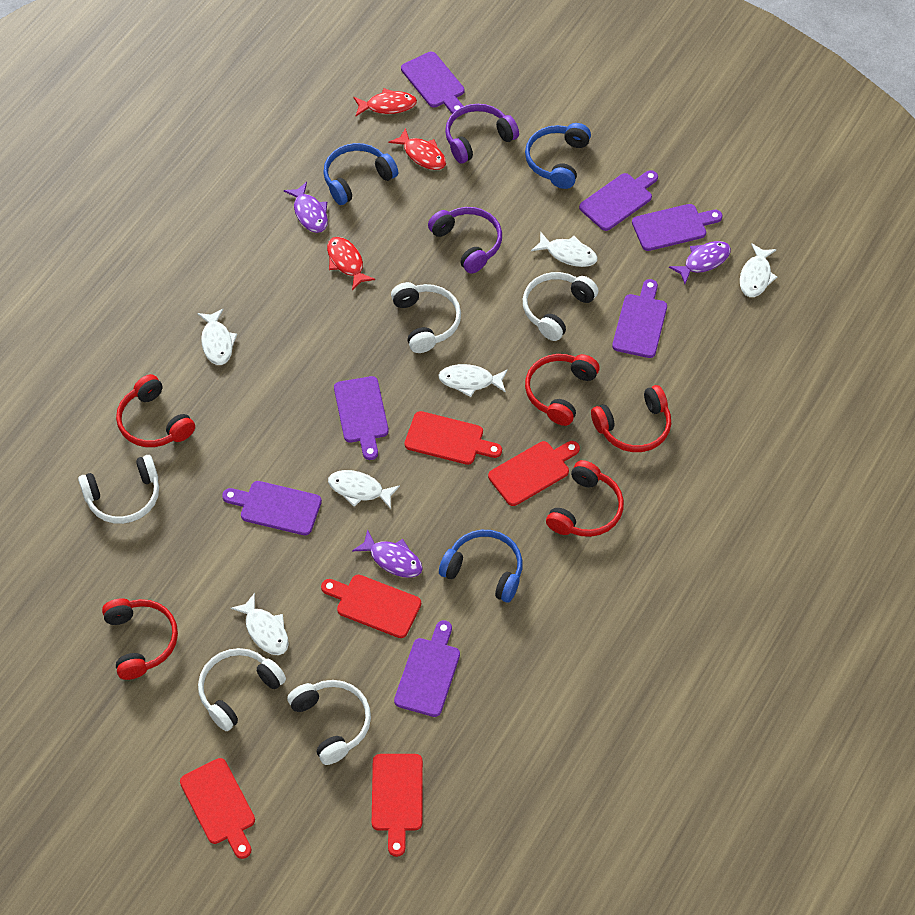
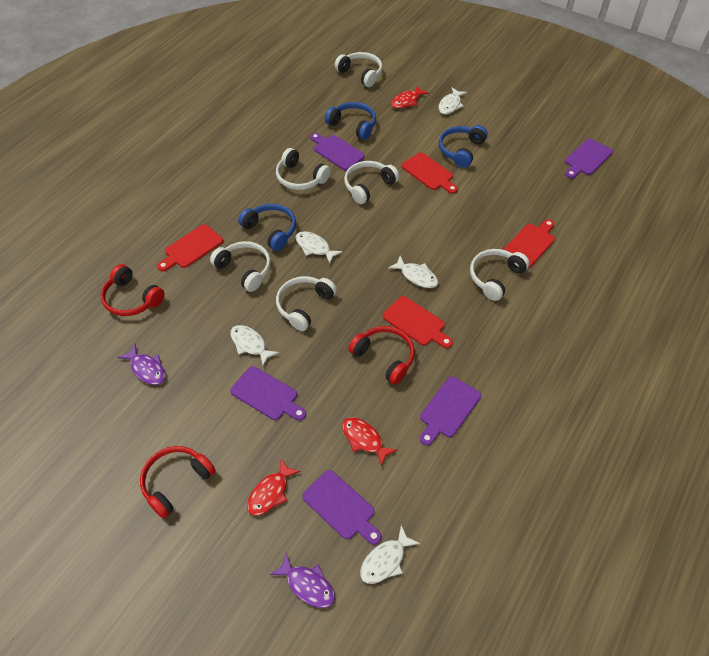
purple cutting board: [222,481,322,535] [334,376,389,460] [394,620,460,717] [401,52,464,114] [579,170,658,231] [612,279,667,358] [632,204,722,251] = 7 -> [230,366,306,421] [302,470,381,545] [310,133,365,170] [420,377,481,446] [565,139,613,179] = 5
purple fish: [284,182,328,233] [352,529,423,578] [669,241,731,284] = 3 -> [118,344,166,385] [270,553,335,608] = 2
purple headphones: [428,207,502,274] [445,104,519,164] = 2 -> none = 0
red cutting board: [180,758,255,859] [321,575,421,638] [372,754,423,857] [405,411,502,465] [488,441,580,506] = 5 -> [157,224,223,271] [383,296,453,348] [401,152,458,194] [503,219,555,268] = 4
red headphones: [102,598,178,680] [116,374,195,447] [525,354,600,426] [546,460,624,537] [591,385,671,452] = 5 -> [101,264,165,316] [140,446,216,518] [348,326,415,385] = 3
white fish: [197,309,237,365] [231,593,289,655] [328,470,400,509] [438,364,508,397] [531,231,598,267] [740,243,777,297] = 6 -> [230,325,279,366] [296,231,342,264] [360,525,420,584] [388,256,438,288] [438,87,467,114] = 5
white headphones: [78,455,159,524] [198,648,286,731] [287,680,371,765] [391,282,461,353] [523,272,598,341] = 5 -> [210,241,271,292] [276,148,331,190] [276,276,337,331] [335,52,383,87] [344,161,399,204] [470,249,529,301] = 6

